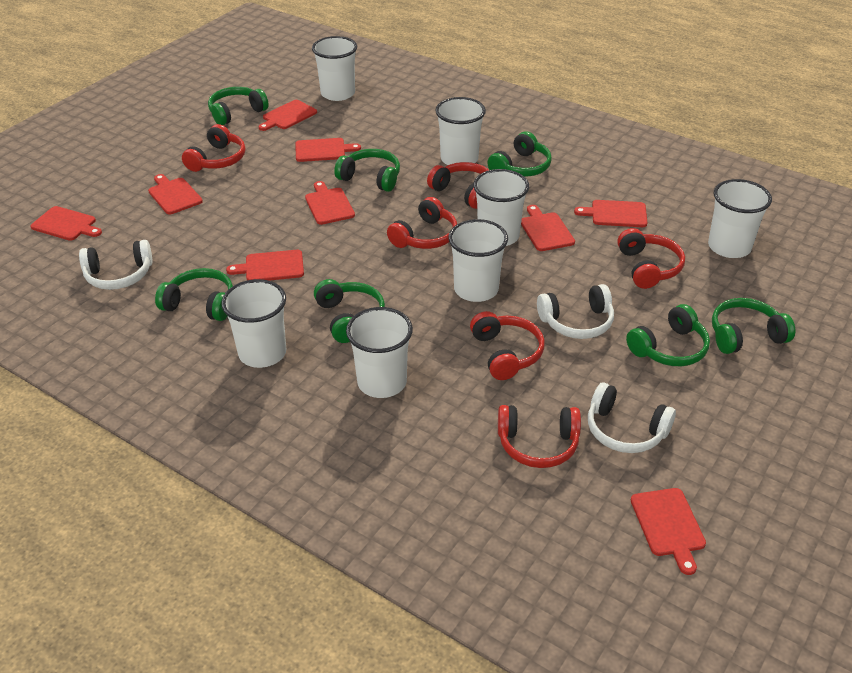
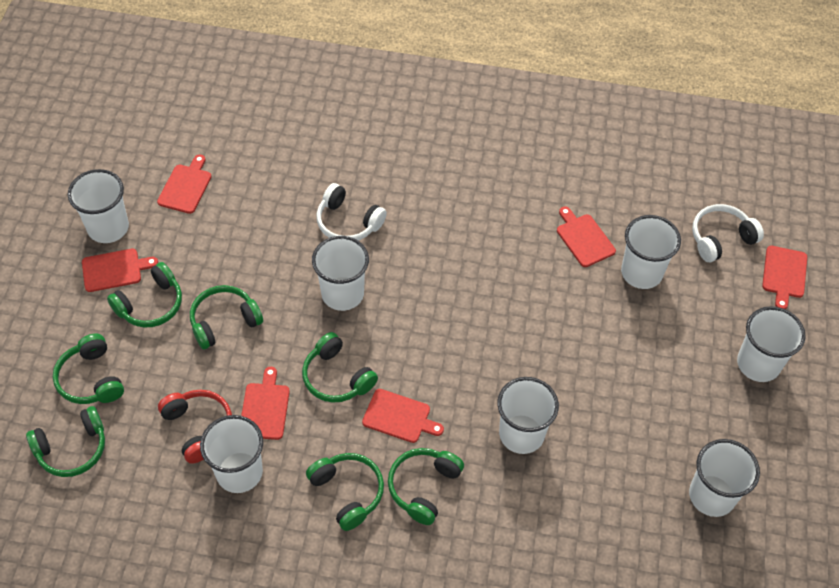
red cutting board: [30,206,102,241] [148,174,203,214] [226,250,304,281] [258,100,317,131] [295,138,361,162] [305,181,355,225] [521,205,575,251] [574,200,647,227] [631,488,706,575] = 9 -> [82,249,158,292] [157,154,212,214] [241,367,290,440] [362,389,444,443] [557,206,616,267] [762,246,807,309] = 6
red headphones: [182,124,245,172] [387,197,457,249] [427,162,489,209] [470,311,545,380] [498,405,581,468] [617,228,685,289] = 6 -> [158,390,232,464] = 1
white headphones: [79,240,153,290] [537,284,614,339] [588,383,676,453] = 3 -> [316,183,387,241] [692,204,764,262] = 2

